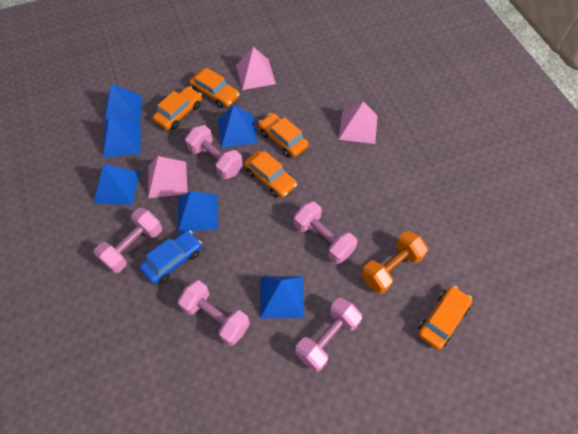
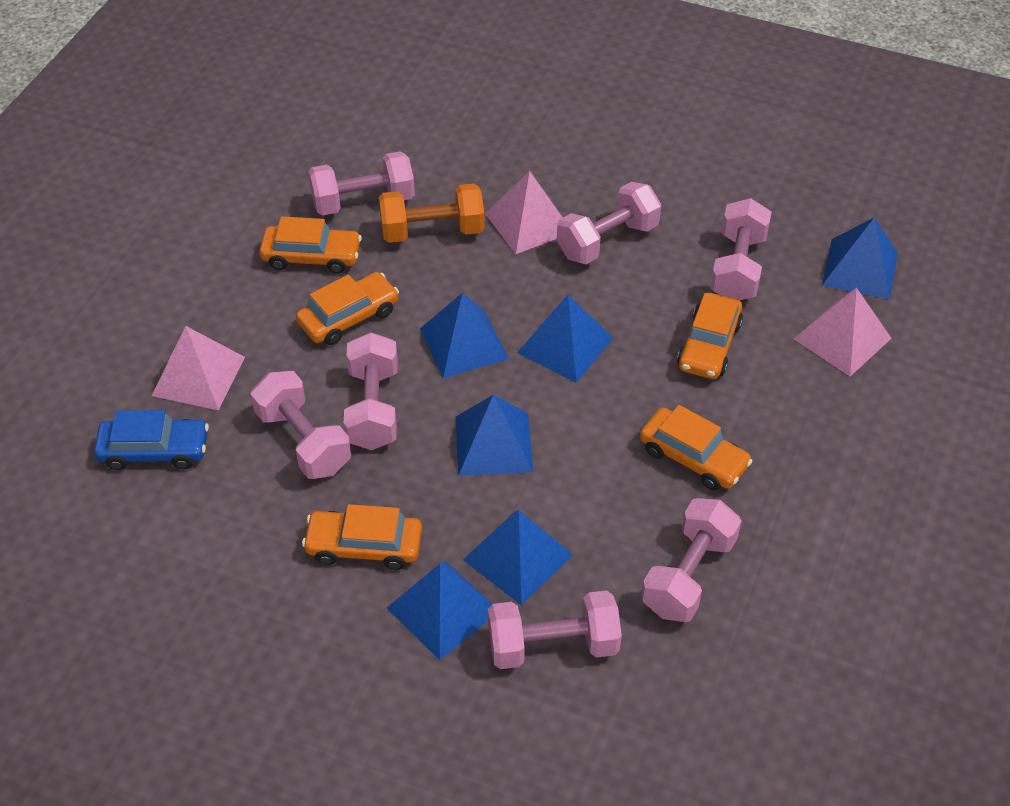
pink dumbbell: [94,208,162,273] [178,280,250,346] [185,125,243,179] [294,201,357,264] [295,298,362,372] = 5 -> [251,371,351,479] [308,151,415,216] [344,333,398,450] [488,590,622,669] [557,182,661,264] [641,498,741,622] [710,198,772,300] = 7

